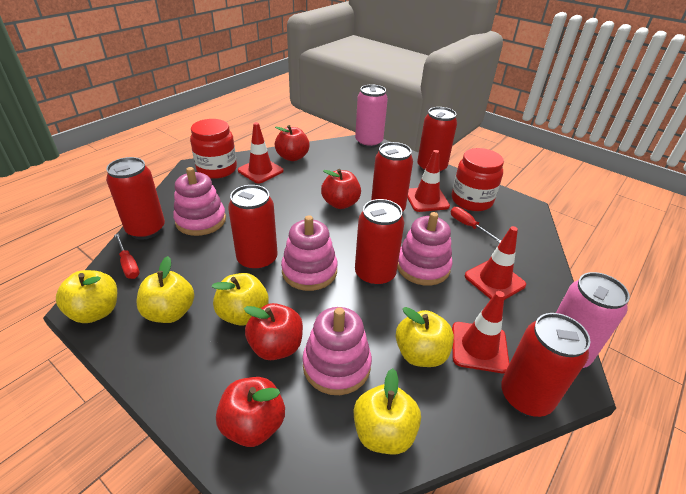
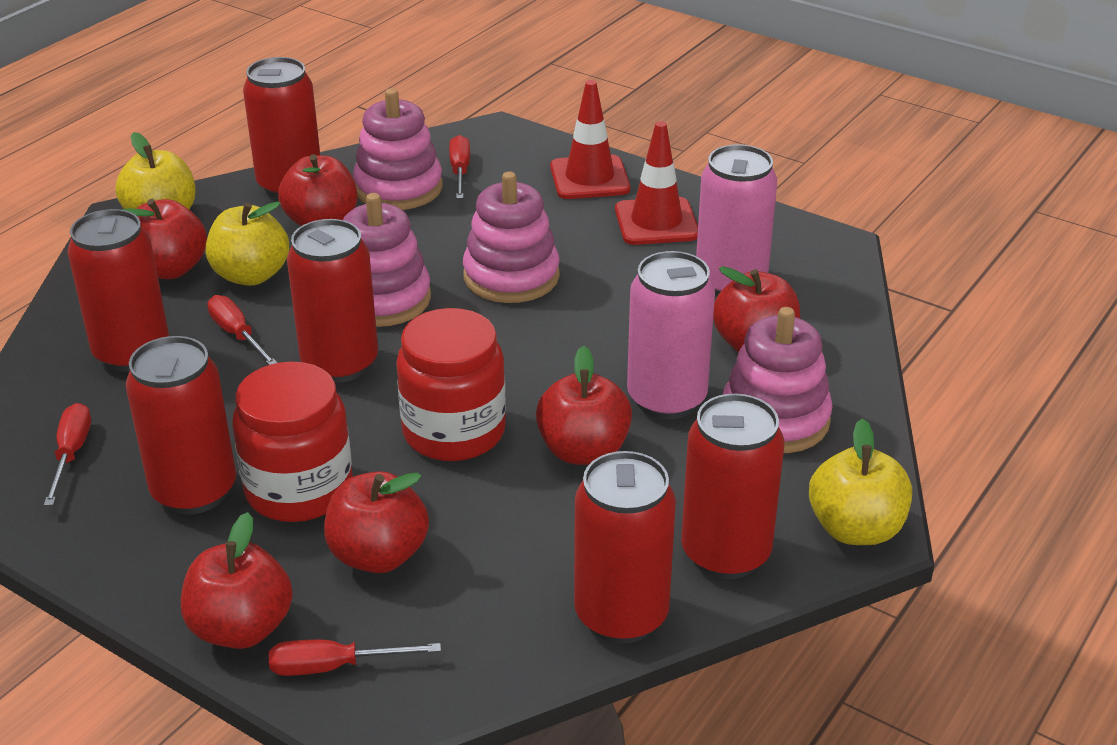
red apple: [216,377,285,447] [244,303,303,360] [275,125,310,161] [321,169,361,209] = 4 -> [122,199,207,279] [181,512,293,649] [278,154,357,226] [324,471,429,573] [536,346,632,465] [713,266,800,352] = 6
red screwdriver: [114,234,140,279] [451,207,501,243] = 2 -> [44,403,91,506] [207,295,277,365] [269,640,441,676] [449,135,470,199] = 4
red traffic cone: [238,122,284,184] [407,150,450,212] [452,291,509,373] [465,226,526,300] = 4 -> [550,80,630,199] [615,121,698,245] = 2
yellow apple: [56,270,117,323] [136,256,194,323] [211,273,269,326] [354,368,421,454] [396,307,454,367] = 5 -> [115,132,195,209] [206,201,289,286] [809,419,912,545] = 3

